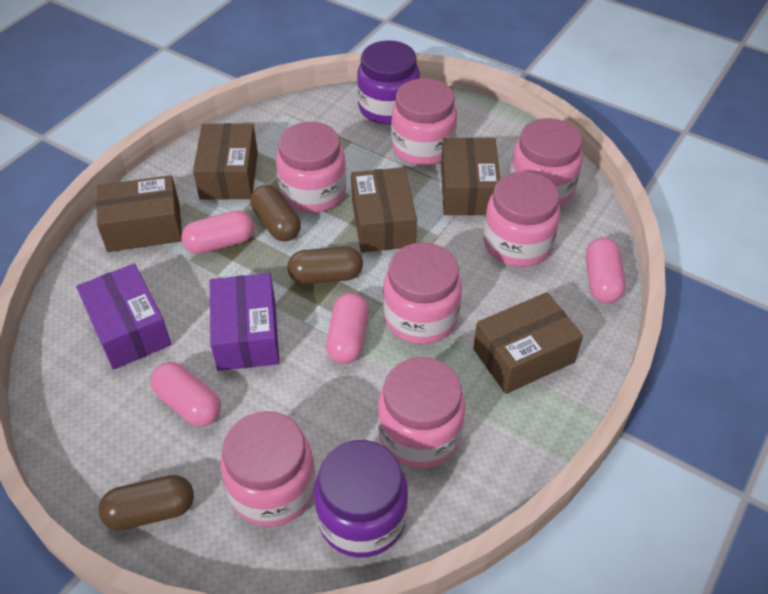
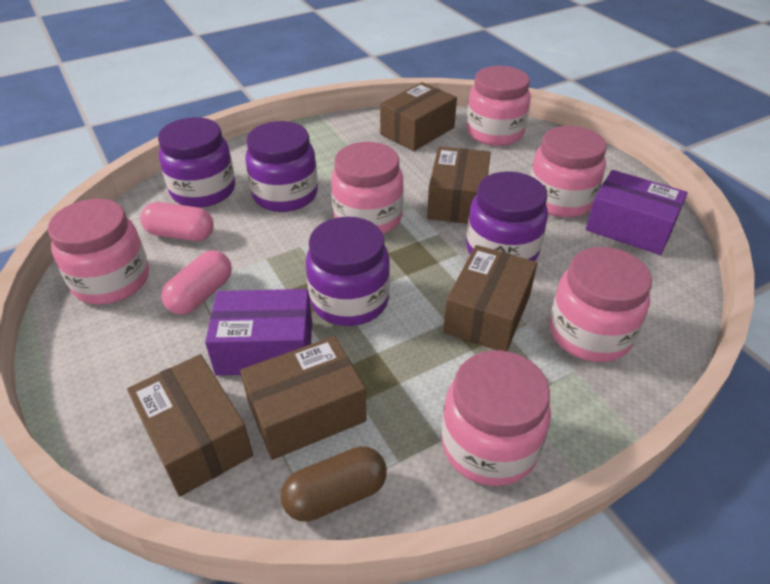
brown capsule: [98,475,194,530] [250,185,301,242] [287,246,363,284] = 3 -> [281,446,387,522] = 1
pink capsule: [151,362,221,427] [181,210,254,254] [326,293,369,364] [586,238,626,304] = 4 -> [140,202,214,241] [161,250,232,315] = 2
pink jar: [221,411,315,527] [276,122,346,213] [378,357,466,468] [383,242,462,344] [391,78,457,166] [484,171,560,267] [510,118,583,206] = 7 -> [48,199,149,304] [331,142,404,234] [442,350,551,486] [466,66,531,146] [530,126,607,218] [549,247,652,362] = 6
purple jar: [314,440,408,558] [357,40,420,125] = 2 -> [158,117,235,207] [245,121,318,212] [306,217,390,326] [466,171,548,261] = 4

